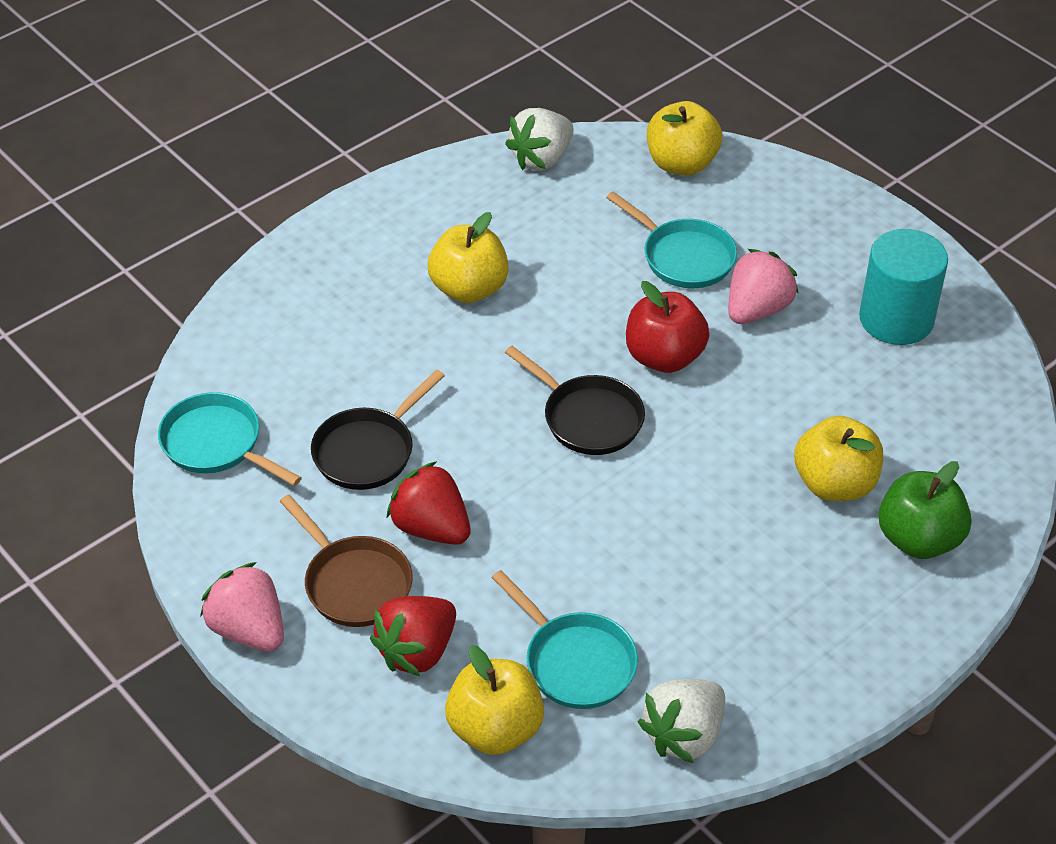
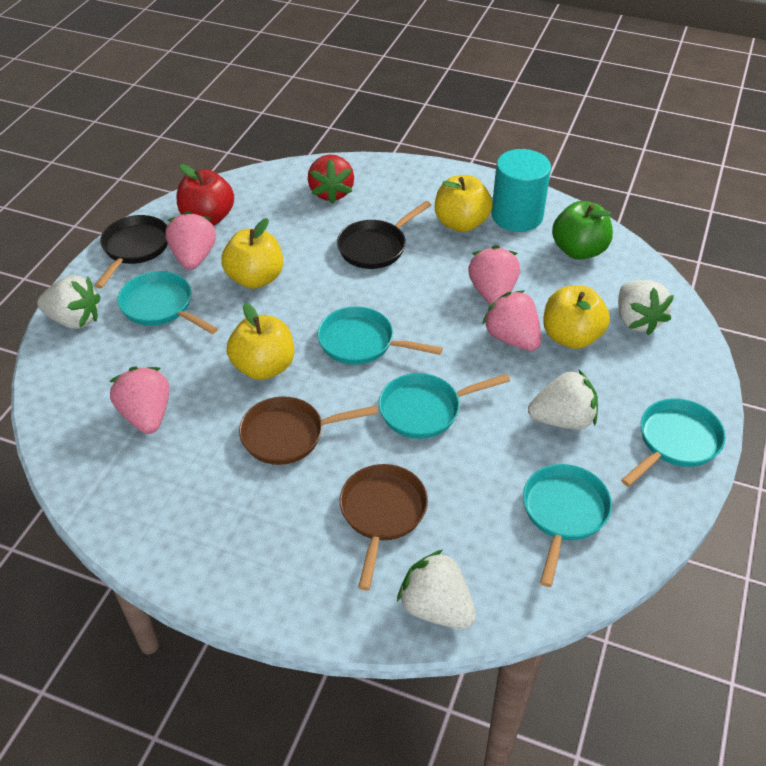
brown pan: [280,495,413,627] = 1 -> [239,397,378,465] [339,464,428,590] = 2
pink strawberry: [200,562,284,651] [728,249,799,324] = 2 -> [109,367,169,434] [166,211,216,270] [468,245,520,305] [482,290,541,351] = 4
red strawberry: [370,596,456,676] [387,461,471,545] = 2 -> [308,154,354,204] = 1
turquoise pan: [158,392,302,486] [491,570,638,709] [606,192,737,288] = 3 -> [117,271,218,334] [317,306,443,365] [379,373,510,439] [523,464,612,587] [621,398,726,487] = 5
white strawberry: [505,108,574,170] [638,679,725,763] = 2 -> [37,275,100,329] [397,549,476,629] [528,369,598,430] [618,280,674,335] = 4

